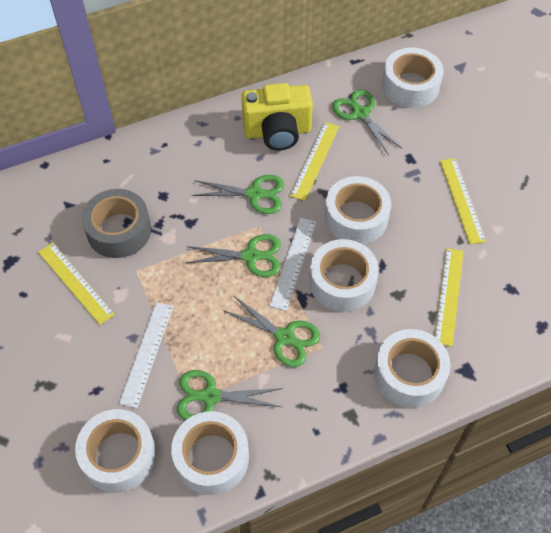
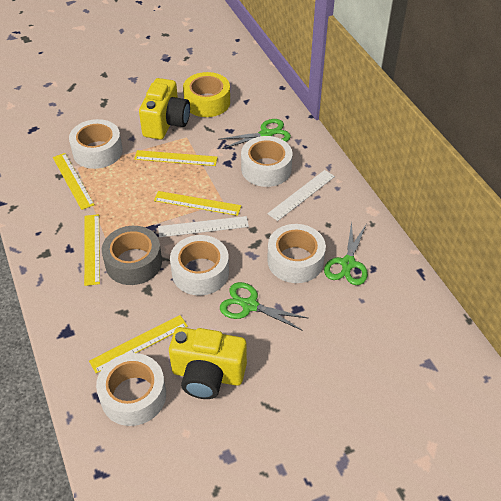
green scissors: [177,370,283,420] [186,234,281,277] [192,175,284,214] [222,295,320,367] [332,89,402,156] = 5 -> [218,119,291,149] [220,282,308,331] [324,221,368,285] = 3
white tape: [75,409,156,493] [171,411,249,495] [309,239,379,312] [325,176,391,244] [374,329,450,407] [382,48,443,108] = 6 -> [69,119,123,169] [96,353,166,426] [170,235,229,295] [241,136,292,187] [267,224,326,283] = 5
yellow camera: [241,83,313,151] = 1 -> [139,78,190,140] [169,327,247,399] = 2
yellow ruler: [38,243,115,325] [290,122,339,201] [435,248,464,347] [440,158,486,244] = 4 -> [53,153,95,210] [84,214,100,286] [89,315,188,373] [134,150,218,166] [154,191,241,216] = 5
yellow tape: none = 0 -> [183,72,230,117] = 1

